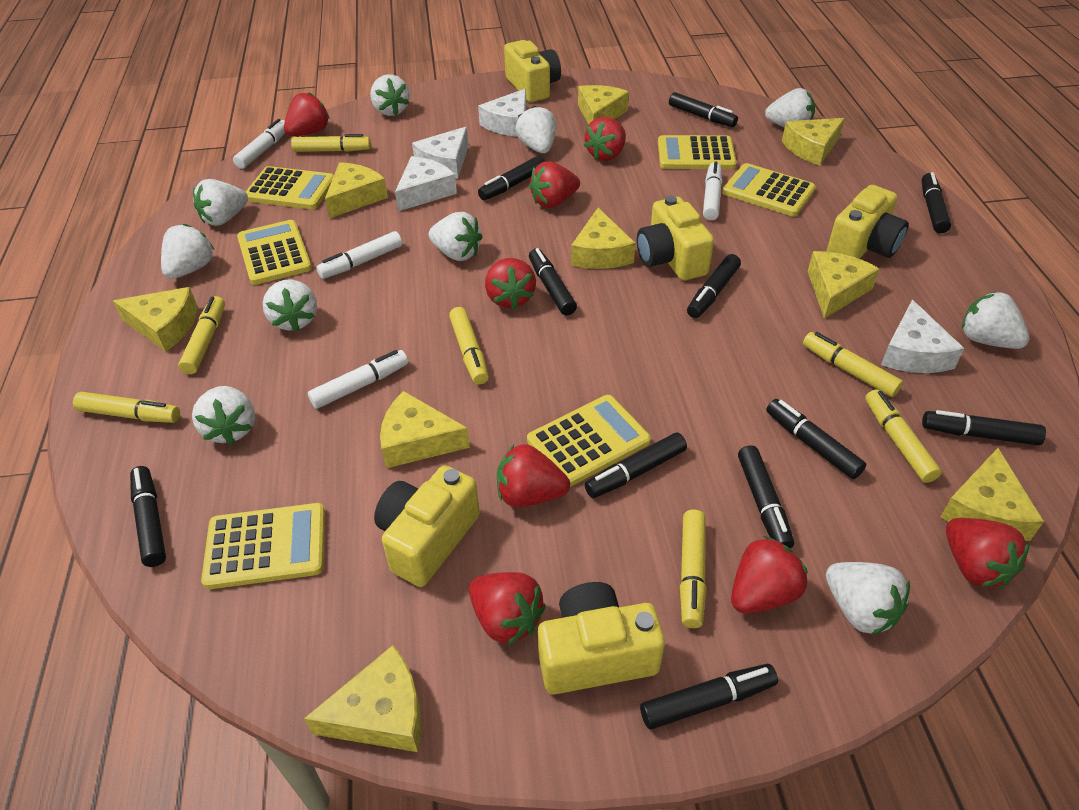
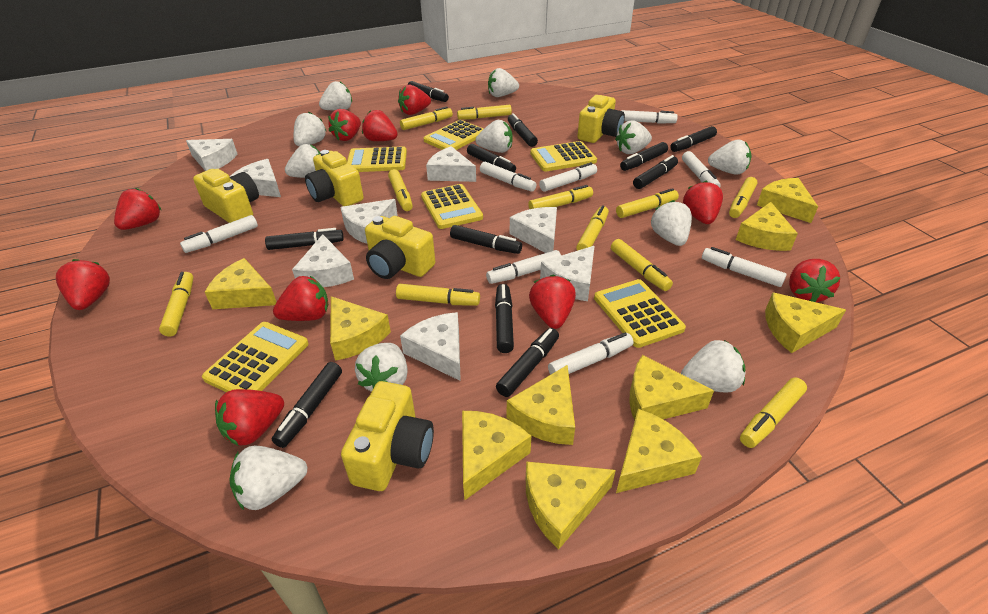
red strawberry: [284,92,330,136] [469,572,546,645] [485,258,536,309] [497,444,570,507] [529,162,580,208] [584,117,626,161] [731,536,808,614] [946,518,1030,588] = 8 -> [56,259,110,310] [114,188,161,230] [215,389,284,445] [273,276,328,321] [328,109,361,141] [362,110,398,141] [398,85,431,115] [529,275,576,329] [683,181,723,224] [789,259,841,302] = 10
white cheese: [395,156,457,211] [412,127,469,179] [478,89,527,136] [881,300,964,373] = 4 -> [186,139,237,171] [230,159,281,197] [292,234,354,287] [340,199,398,244] [400,312,461,381] [426,146,476,182] [510,207,557,253] [540,246,594,301] = 8
white marker: [233,119,286,169] [308,350,408,409] [316,231,402,279] [703,162,722,220] = 4 -> [180,215,258,253] [480,162,536,192] [486,250,561,284] [539,162,597,192] [548,333,633,375] [621,110,678,124] [682,151,721,188] [702,247,787,287] = 8
white strawberry: [161,224,214,279] [192,386,255,445] [193,179,248,226] [263,279,317,332] [370,74,410,116] [429,212,483,261] [515,105,556,153] [765,88,815,128] [826,562,910,635] [962,292,1030,349] = 10 -> [229,446,308,510] [285,144,321,178] [294,112,326,146] [319,81,352,111] [355,343,408,392] [476,120,512,153] [488,68,519,97] [615,120,652,154] [651,200,692,246] [680,340,746,393] [708,139,751,175] = 11
yellow cheese: [113,287,198,352] [304,645,421,752] [325,162,388,218] [380,391,470,468] [571,208,635,269] [578,85,629,125] [782,118,845,166] [808,251,879,319] [941,448,1044,541] = 9 -> [205,258,276,309] [330,296,391,361] [462,411,531,500] [507,365,575,445] [526,461,616,550] [616,409,702,493] [629,355,714,420] [736,202,798,251] [757,178,818,223] [765,293,846,353] = 10
yellow marker: [73,392,180,423] [178,296,225,374] [291,134,371,152] [449,307,489,385] [680,510,706,628] [803,332,903,397] [865,389,942,483] = 7 -> [159,272,193,336] [388,169,413,211] [396,284,480,306] [400,107,453,130] [457,105,512,120] [528,185,593,209] [576,205,609,251] [611,239,673,291] [616,188,679,218] [729,177,758,218] [740,377,807,448] = 11

